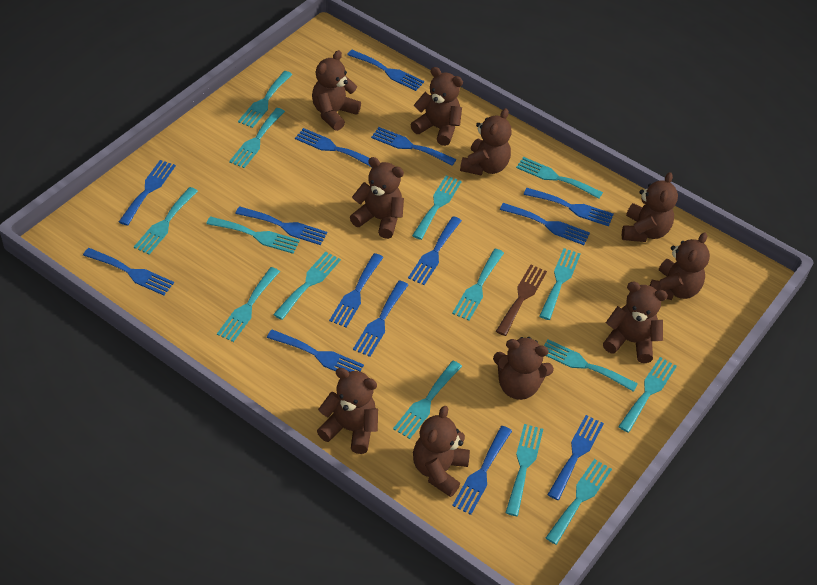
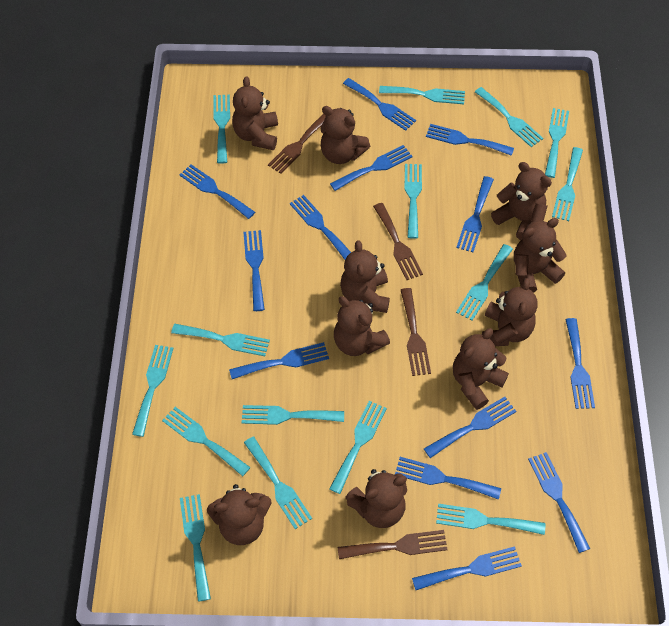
blue fork: [83,248,174,295] [119,160,176,226] [235,206,327,245] [267,330,364,372] [295,128,371,167] [329,253,384,328] [347,50,424,91] [353,280,408,357] [371,127,456,166] [408,216,462,285] [452,426,512,515] [500,203,590,245] [524,188,614,226] [548,415,604,500] = 14 -> [179,164,255,219] [229,342,329,379] [244,230,265,311] [290,195,351,260] [330,145,413,191] [343,78,416,131] [395,457,501,500] [412,546,522,590] [424,397,516,458] [426,124,514,156] [456,176,494,252] [528,452,590,553] [565,318,595,409] = 13
brown fork: [496,265,547,336] = 1 -> [268,114,326,174] [337,530,448,559] [373,203,423,280] [401,288,431,376] = 4

